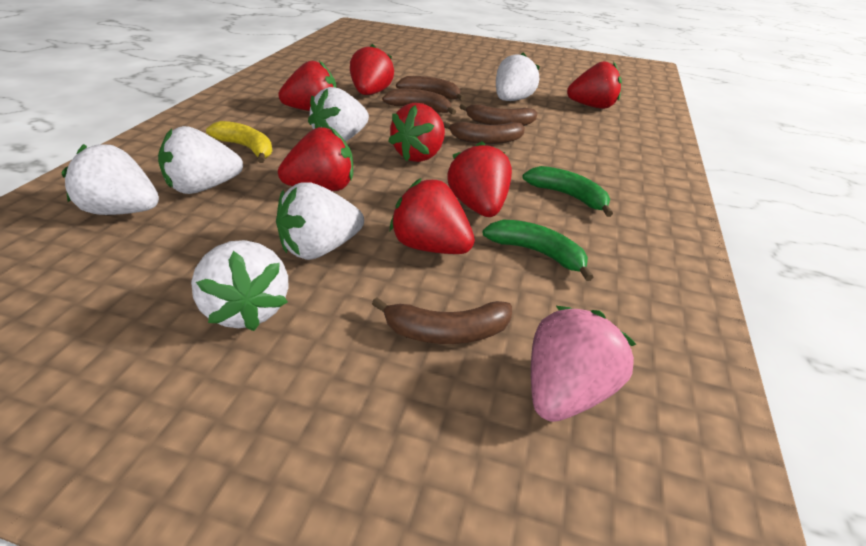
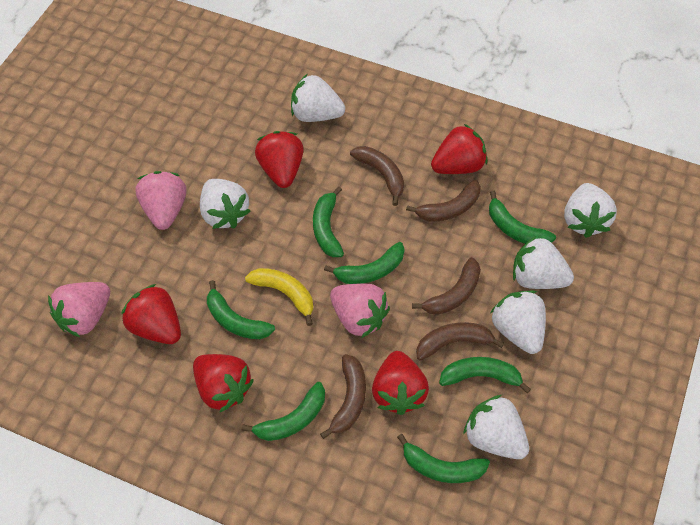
green banana: [482,220,594,281] [522,166,613,217] = 2 -> [207,280,275,339] [242,382,325,441] [313,187,344,257] [324,242,405,284] [397,434,490,483] [439,357,531,393] [489,191,556,244] = 7
pink strawberry: [531,306,636,422] = 1 -> [48,282,110,338] [135,171,186,230] [330,283,390,338] = 3
red strawberry: [278,127,353,191] [279,61,336,111] [350,44,394,95] [388,103,445,162] [390,178,475,254] [447,141,512,217] [567,61,622,109] = 7 -> [122,284,181,344] [193,354,254,412] [255,131,304,188] [372,351,429,415] [431,124,487,174] = 5

